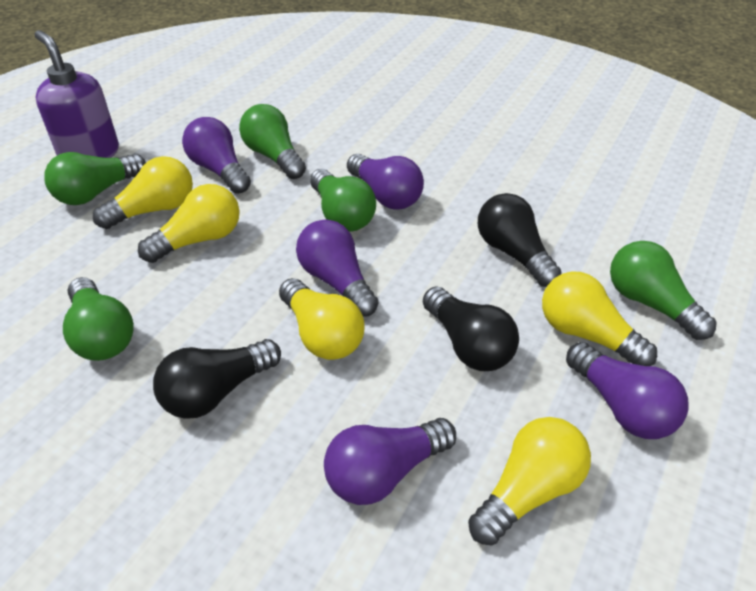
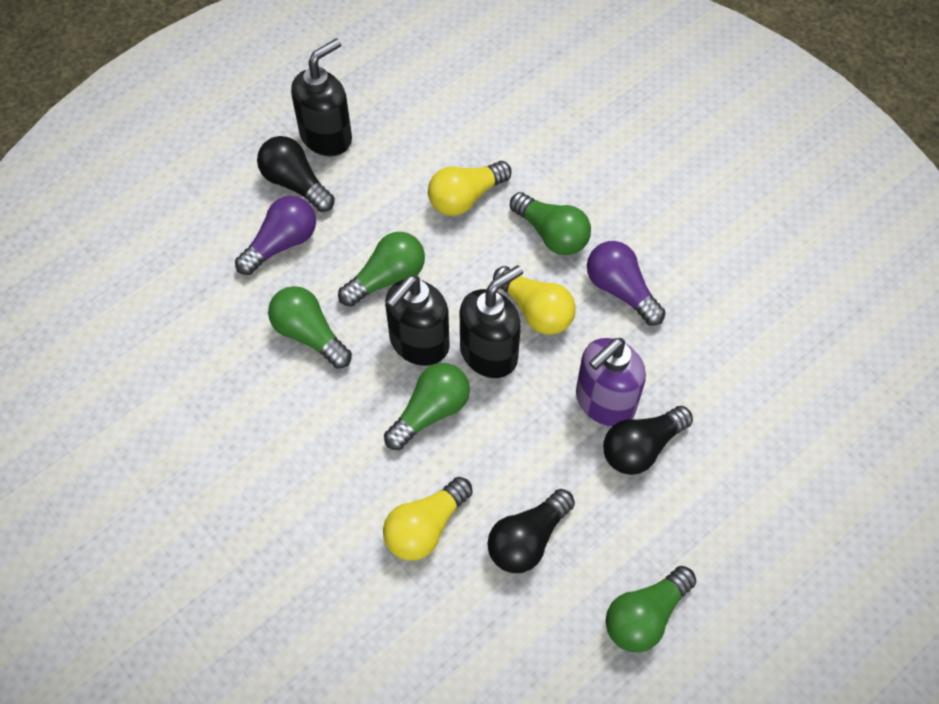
black soap dispenser: none = 0 -> [291,38,352,157] [385,275,449,366] [460,265,523,378] = 3
purple light bulb: [182,117,251,194] [296,219,379,317] [324,418,456,505] [347,154,424,209] [566,342,689,439] = 5 -> [235,196,316,275] [587,241,666,325] = 2
yellow light bulb: [93,156,193,229] [138,184,240,263] [279,278,365,360] [468,417,591,545] [542,271,657,366] = 5 -> [383,477,473,561] [428,161,512,216] [493,266,576,335] = 3

